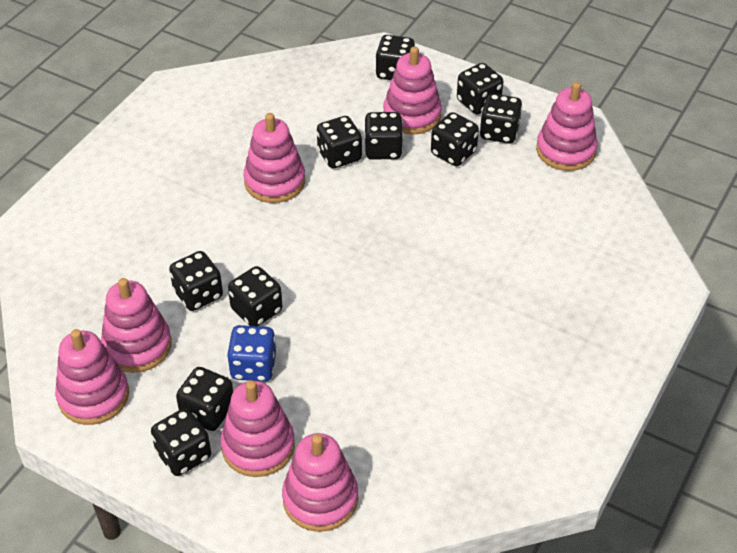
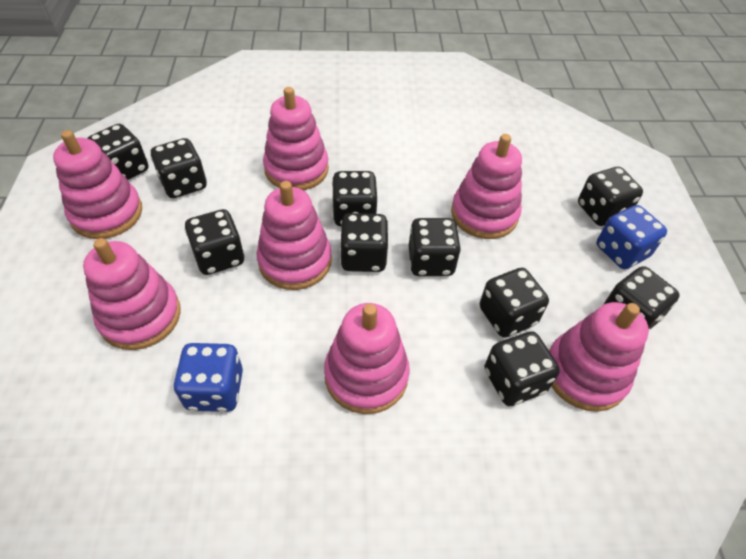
blue dice: [227,325,276,381] = 1 -> [173,343,243,412] [597,205,667,269] = 2

